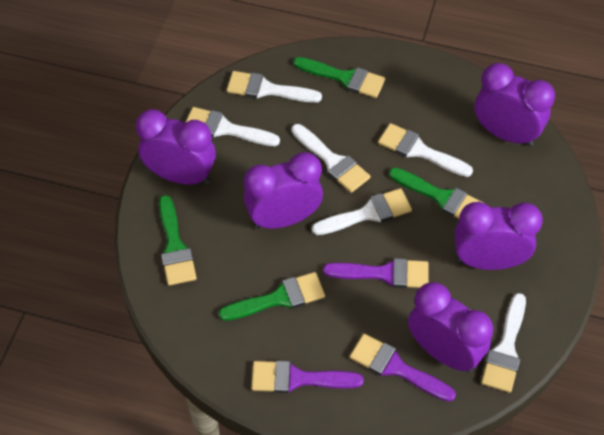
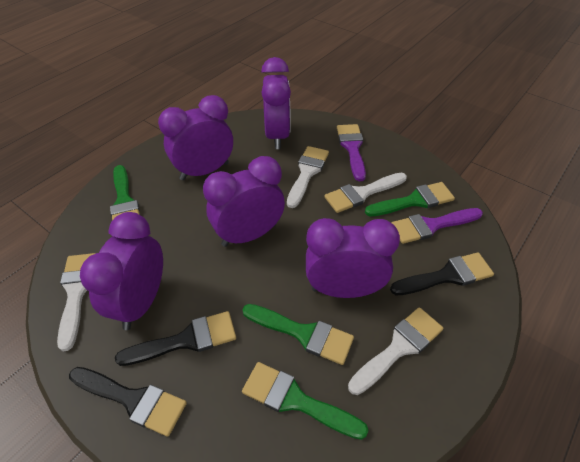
black brush: none = 0 -> [69,367,187,437] [115,311,236,366] [390,252,494,295] = 3
purple brush: [251,360,364,393] [323,258,429,288] [350,333,456,402] = 3 -> [337,124,366,181] [391,208,483,244] = 2
white brush: [185,107,280,146] [227,71,322,103] [291,124,370,193] [312,188,412,235] [378,123,473,177] [481,293,526,393] = 6 -> [57,253,96,351] [287,146,329,208] [324,172,407,213] [348,307,444,395] = 4

